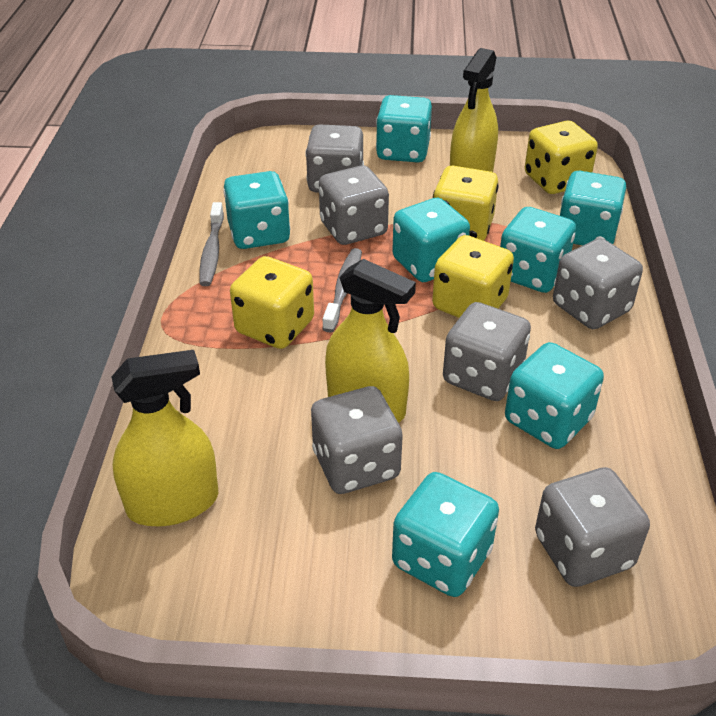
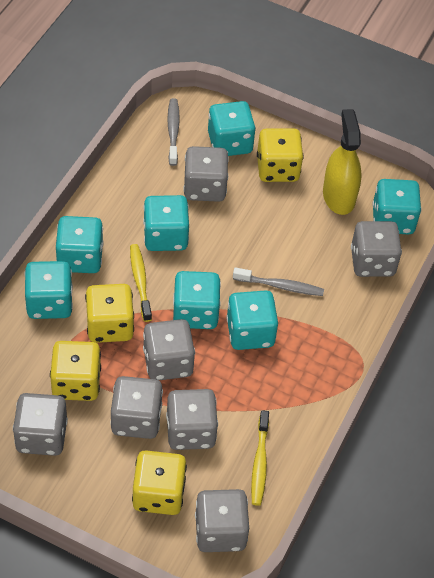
grey dice: [305,124,364,193] [311,386,403,494] [319,165,389,245] [443,302,531,401] [535,467,650,587] [553,238,643,329] = 6 -> [13,393,68,456] [110,376,163,439] [143,319,195,380] [166,389,218,450] [183,146,229,202] [195,489,249,552] [351,221,402,277] = 7
yellow spray bottle: [111,350,218,527] [325,259,416,423] [450,48,498,172] = 3 -> [323,109,362,215] = 1
yellow toothbrush: none = 0 -> [130,244,152,322] [251,410,269,506] = 2

